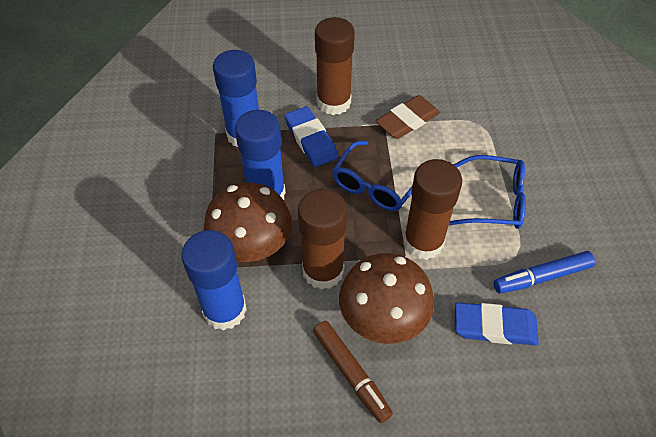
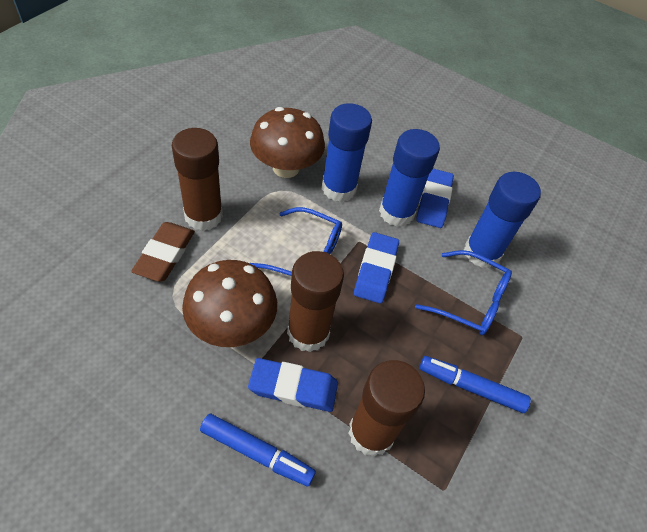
blue eraser: [285,106,338,167] [455,302,539,345] = 2 -> [248,358,338,412] [354,232,399,304] [416,168,454,228] = 3
blue marker: [494,251,595,294] = 1 -> [200,414,316,487] [419,356,531,413] = 2
brown marker: [313,321,393,423] = 1 -> none = 0

